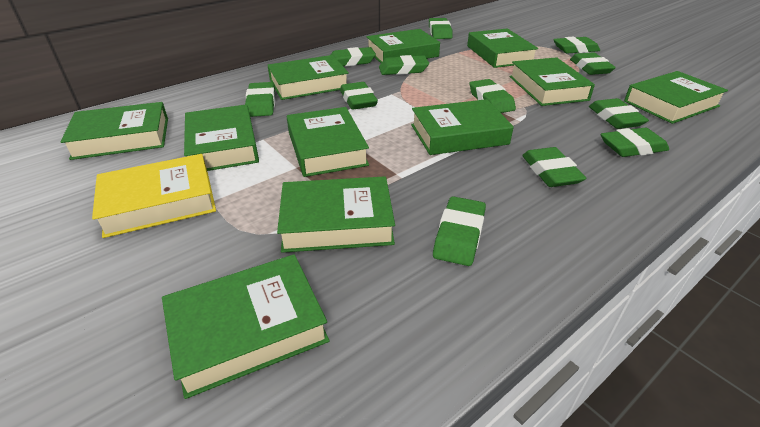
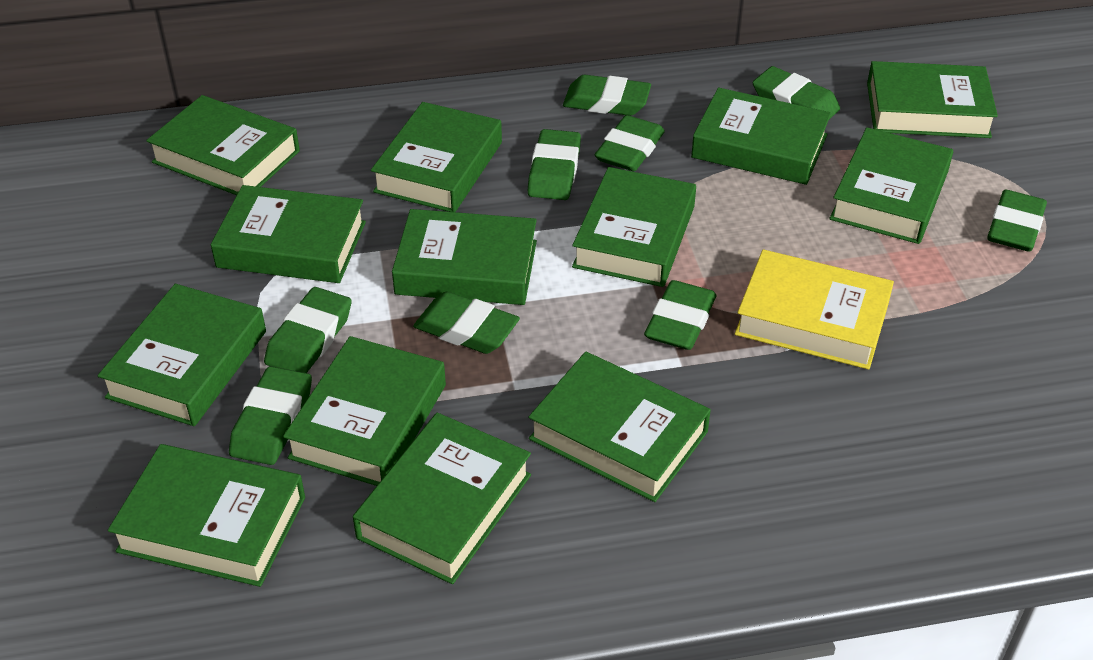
green book: [60,102,168,160] [162,254,330,399] [184,104,259,171] [268,55,349,100] [277,176,395,253] [287,107,369,177] [366,29,440,63] [411,99,514,155] [467,28,538,68] [509,57,595,106] [624,71,728,124] = 11 -> [98,284,266,426] [108,444,305,587] [146,95,300,195] [211,185,366,283] [283,336,446,486] [353,413,531,584] [371,102,502,212] [392,209,537,305] [528,352,711,502] [572,167,696,287] [691,88,831,185] [829,127,953,244] [867,61,998,138] = 13
green eraser: [245,82,275,117] [331,47,376,66] [340,82,378,110] [379,55,429,75] [429,18,453,39] [433,196,486,266] [470,79,516,113] [522,147,586,187] [553,37,600,54] [570,52,616,75] [589,98,649,129] [601,128,669,157] = 12 -> [229,366,312,465] [264,287,352,373] [413,292,520,354] [527,129,581,200] [563,75,651,116] [595,115,665,171] [644,280,716,350] [752,66,840,119] [987,190,1047,252] = 9

